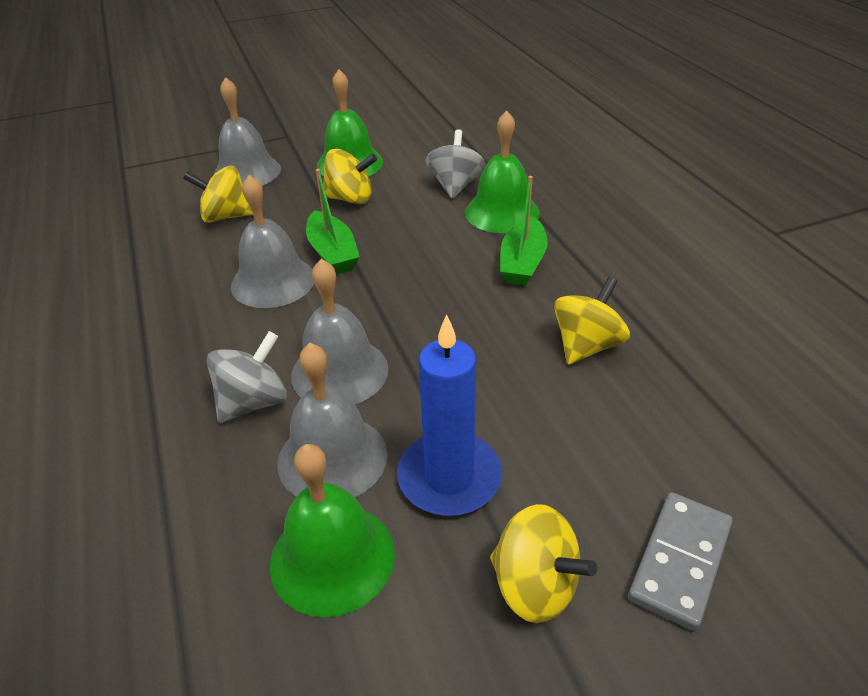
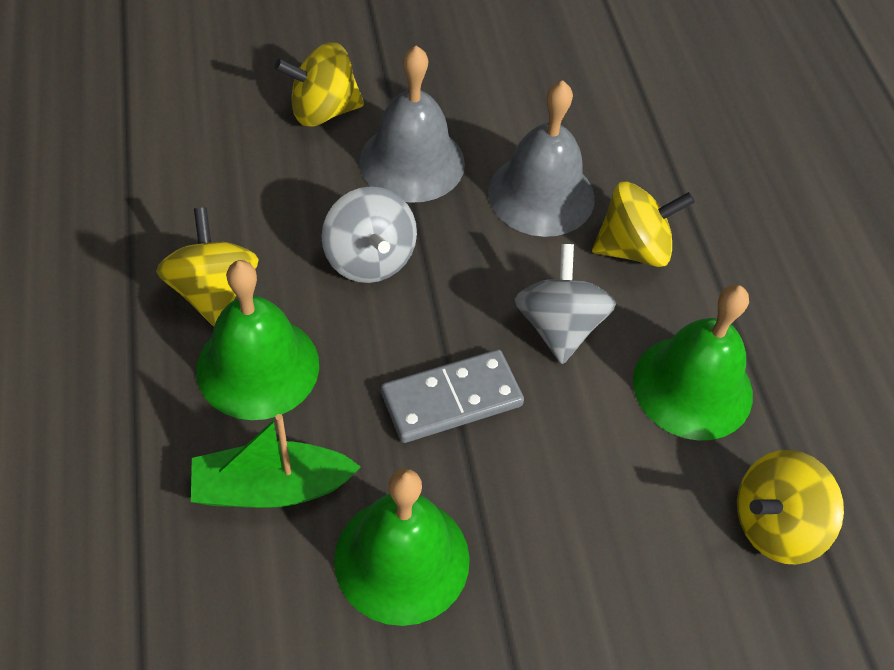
blue candle: [397,314,502,516] = 1 -> none = 0
green boat: [306,169,360,274] [500,176,548,286] = 2 -> [191,414,361,508] = 1
grey bell: [213,77,281,186] [231,175,314,308] [277,343,388,498] [291,259,389,404] = 4 -> [359,45,465,203] [488,80,595,237] = 2

